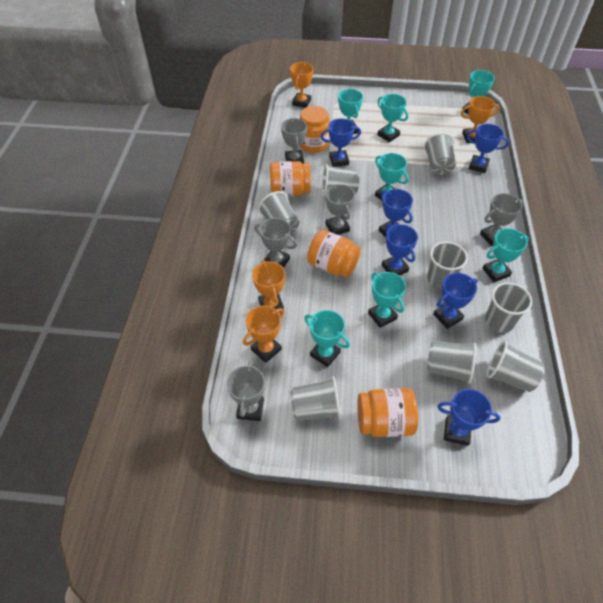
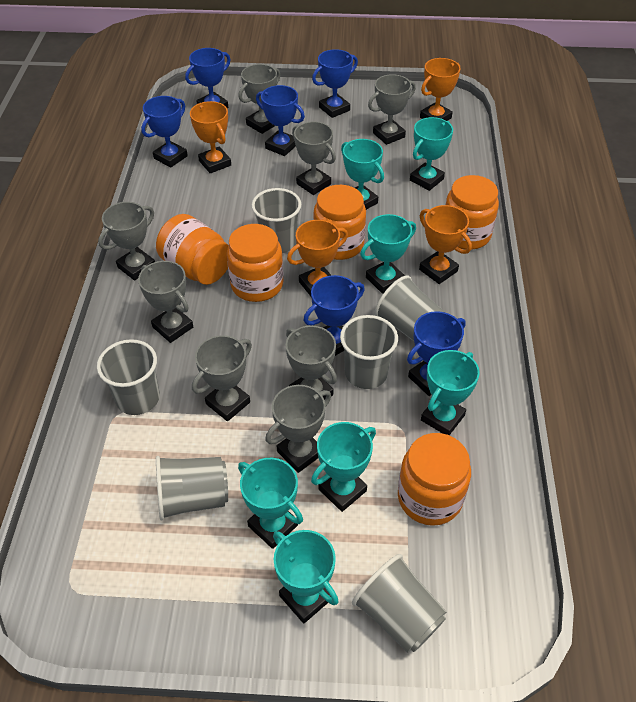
grey cup: [258,191,299,234] [290,376,341,421] [322,164,359,196] [424,133,456,175] [427,241,468,289] [427,341,476,384] [485,282,532,332] [487,341,545,392] = 8 -> [97,339,160,415] [156,456,228,521] [251,188,301,253] [340,315,398,389] [352,554,446,653] [375,276,446,341] = 6
grey trophy: [227,361,265,421] [255,218,297,268] [281,118,307,164] [325,184,355,235] [480,193,523,246] = 5 -> [98,202,155,281] [138,261,193,343] [192,335,252,421] [238,64,281,134] [265,385,331,473] [286,326,337,400] [292,121,336,195] [368,74,416,145] = 8
orange jar: [270,161,311,196] [299,106,330,153] [307,230,361,277] [358,388,418,437] = 4 -> [156,214,229,285] [227,224,283,302] [313,185,366,260] [398,433,471,526] [446,175,499,250] = 5

